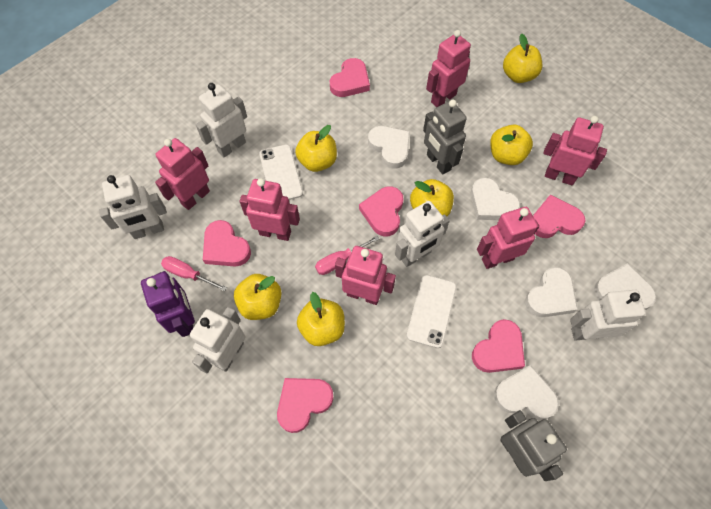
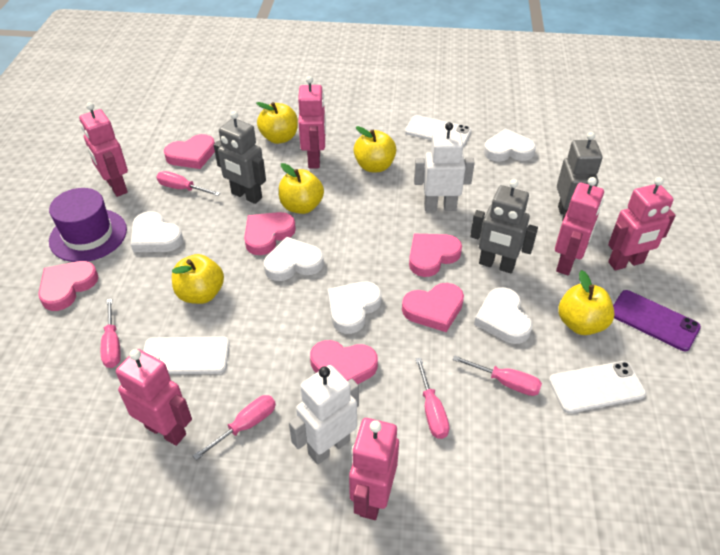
grey robot: [423,100,467,174] [500,410,567,481] = 2 -> [214,111,266,204] [470,179,538,273] [557,132,602,221] = 3
pink screwdriver: [161,256,227,291] [315,236,379,275] = 2 -> [101,299,121,368] [157,171,220,196] [193,395,276,460] [416,358,450,439] [452,355,542,396] = 5
purple hat: none = 0 -> [49,188,127,262] = 1
purple phone: none = 0 -> [613,290,701,351] = 1
purple robot: [141,271,195,337] = 1 -> none = 0
white phone: [259,144,303,200] [407,275,457,348] = 2 -> [143,336,230,374] [405,115,472,146] [549,361,646,413] = 3
white robot: [99,175,167,239] [190,307,245,373] [196,83,247,157] [395,201,450,267] [570,290,646,340] = 5 -> [289,365,359,465] [414,122,475,211] = 2
yellow apple: [234,274,282,320] [295,125,337,172] [297,292,345,346] [410,179,454,216] [490,124,533,165] [503,34,542,83] = 6 -> [172,254,224,304] [256,102,298,144] [279,163,324,214] [353,126,397,172] [558,270,615,335] = 5

